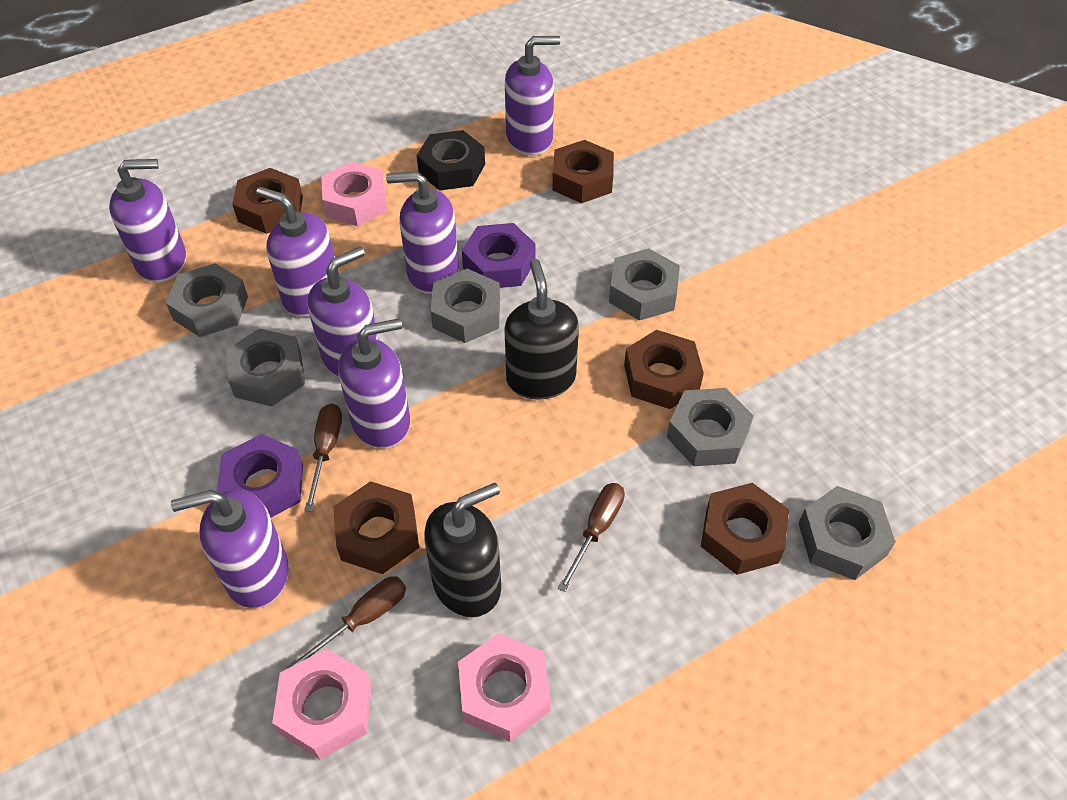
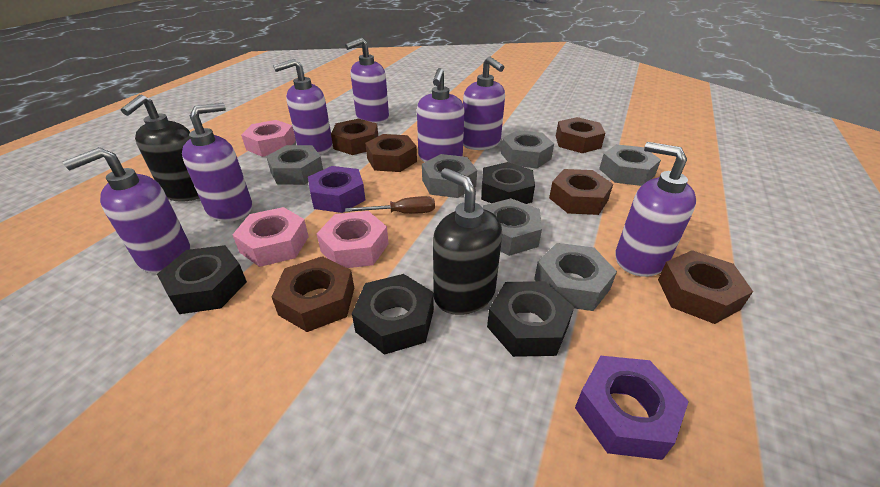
black nut: [417,130,485,191] = 1 -> [157,245,247,314] [352,274,434,355] [481,162,535,204] [487,281,574,357] = 4
brown nut: [232,168,303,234] [333,481,419,574] [553,140,614,203] [624,330,704,409] [701,483,789,575] = 5 -> [272,256,354,332] [331,119,378,155] [365,134,417,172] [549,169,613,215] [556,117,605,153] [658,250,753,324] = 6
brown screwdriver: [287,576,406,669] [304,403,342,512] [558,483,625,592] = 3 -> [345,196,435,214] = 1

